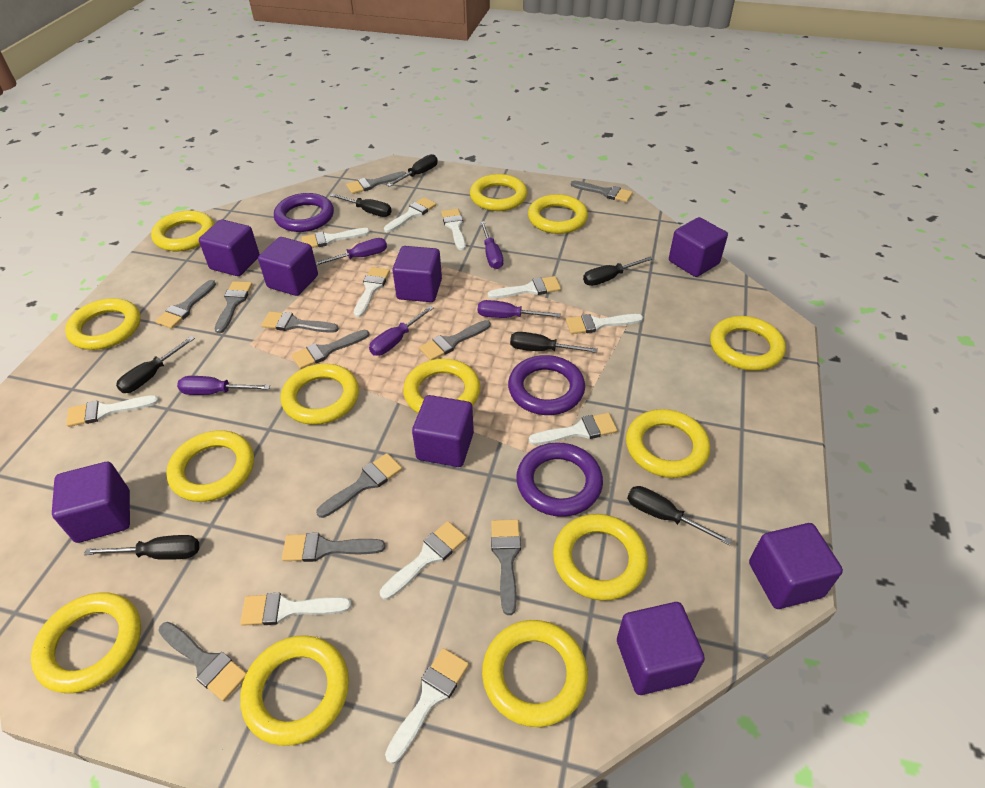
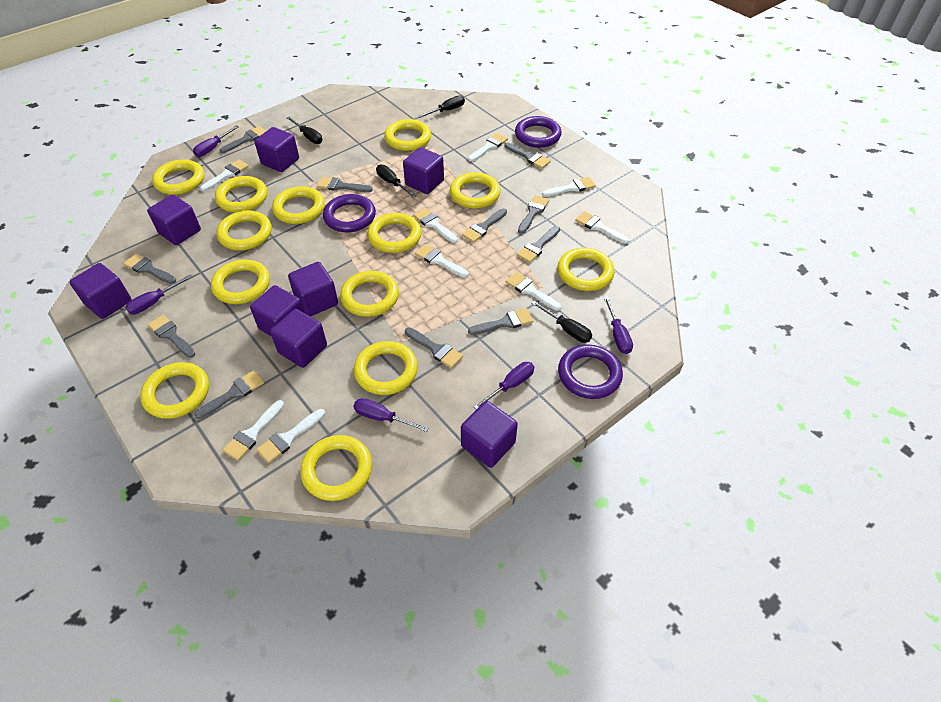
black screwdriver: [84,535,199,560] [116,336,195,393] [330,194,392,217] [387,154,438,187] [510,332,598,353] [583,257,653,286] [627,486,732,545] = 7 -> [287,117,322,144] [376,165,416,198] [418,95,465,118] [531,301,592,343] = 4
white brush: [66,395,159,427] [240,593,352,626] [301,228,370,248] [354,267,390,317] [380,521,467,600] [384,197,436,232] [385,648,469,764] [441,209,466,250] [487,276,561,299] [529,413,618,445] [566,314,643,334] = 11 -> [200,160,249,191] [223,400,284,461] [257,409,325,463] [413,208,458,243] [415,244,469,278] [468,133,508,162] [506,272,561,311] [542,177,596,197] [575,211,629,244] = 9

